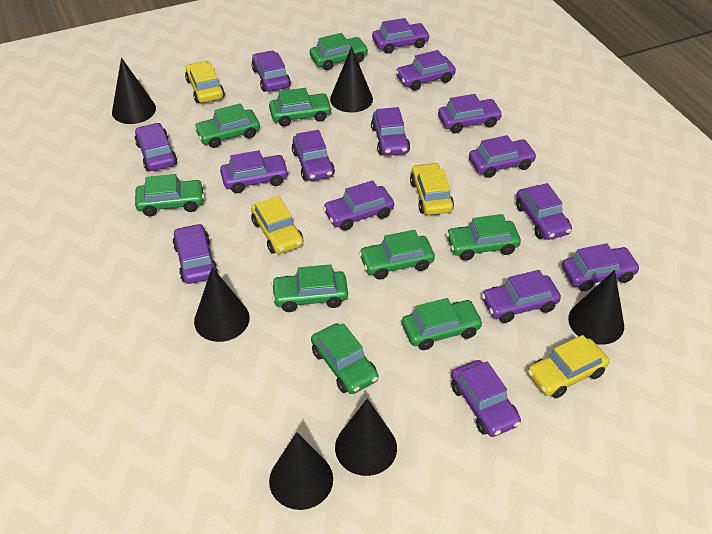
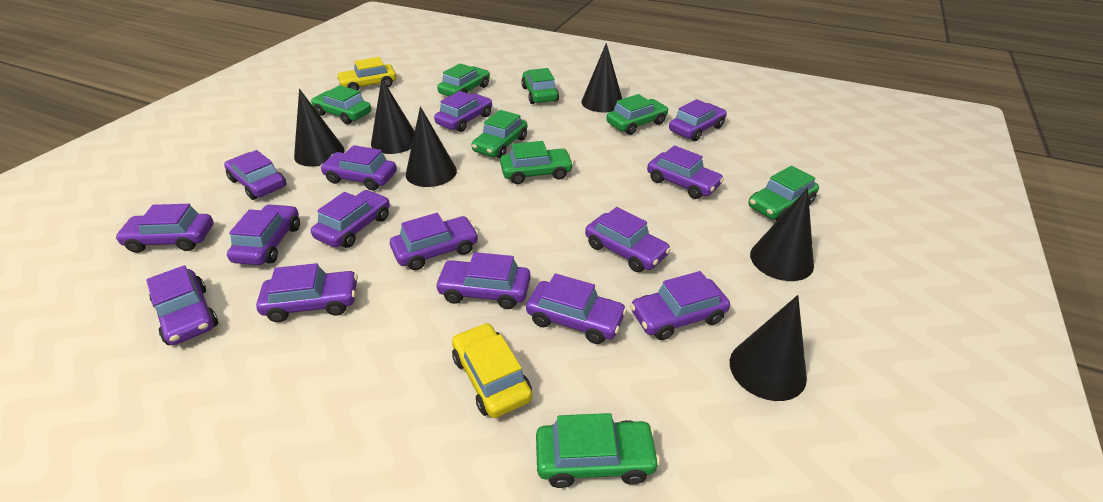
green car: [135,174,204,216] [194,103,260,148] [269,88,332,126] [271,264,348,312] [310,33,368,70] [311,323,379,394] [359,230,435,280] [402,298,483,350] [446,214,521,261] = 9 -> [311,85,372,124] [437,63,490,96] [471,110,527,158] [500,141,574,184] [521,68,559,104] [536,413,660,488] [606,94,668,135] [748,166,819,221] = 8
yellow car: [185,61,225,103] [251,196,303,254] [410,163,454,215] [528,335,609,398] = 4 -> [336,57,397,91] [452,323,532,418] = 2

